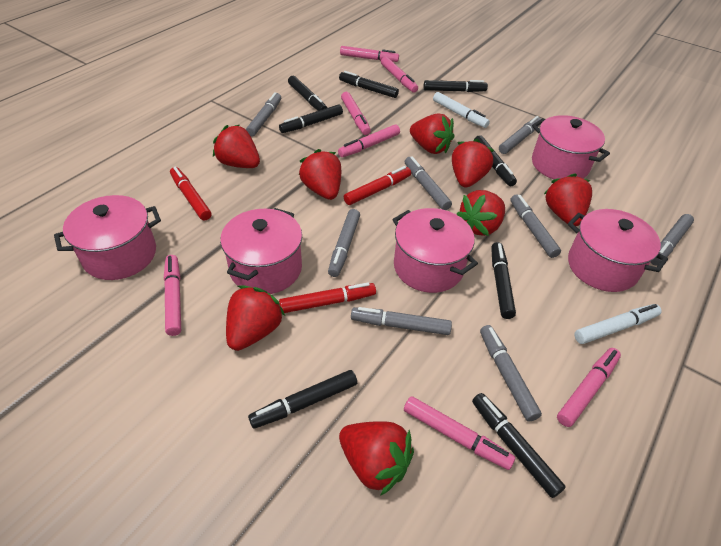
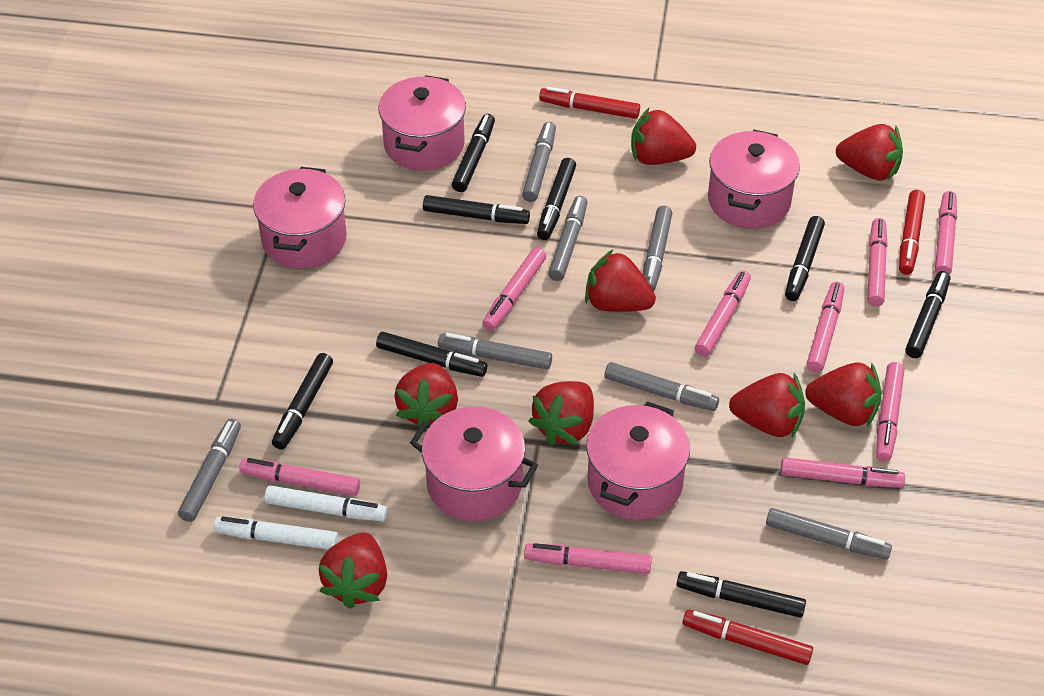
grey marker: [246,92,281,136] [328,209,360,277] [351,307,452,335] [405,156,452,210] [480,325,542,422] [499,116,541,154] [511,194,561,258] [651,214,694,265] = 8 -> [178,419,241,522] [438,333,552,370] [522,122,556,202] [548,196,588,281] [604,362,719,411] [643,206,672,291] [766,508,892,560] = 7
pink marker: [164,255,181,336] [338,124,400,157] [340,46,399,62] [341,92,371,135] [381,57,418,93] [404,396,515,470] [557,348,621,427] = 7 -> [239,458,360,496] [482,247,546,331] [524,543,652,574] [695,271,751,357] [780,457,905,488] [807,282,845,373] [867,218,888,306] [876,362,904,462] [935,191,957,275] = 9

